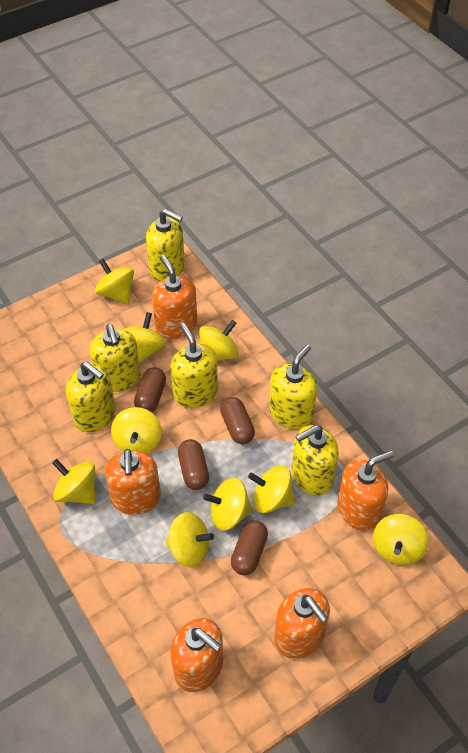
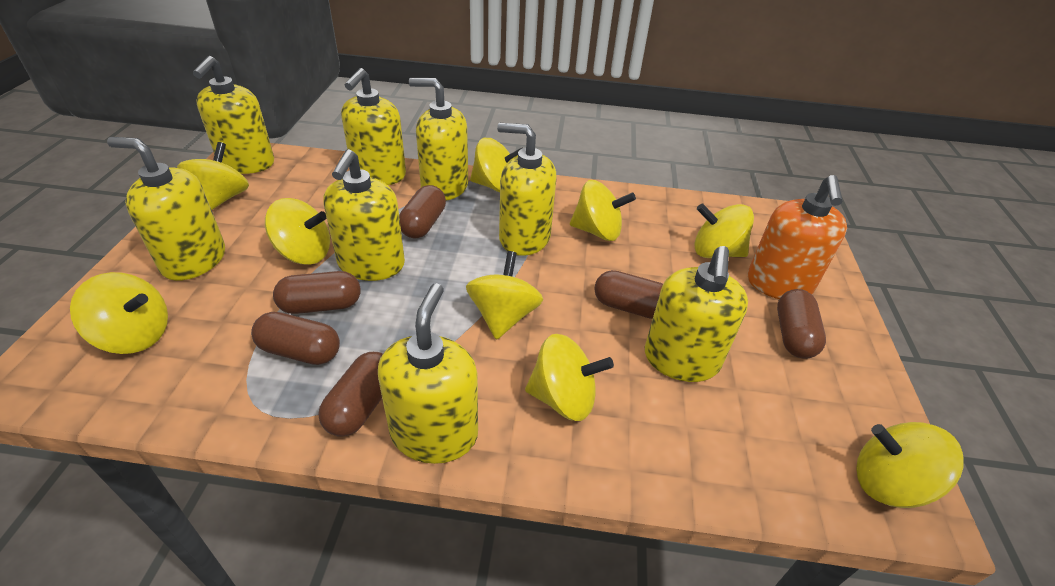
brown capsule: [134,367,166,412] [178,439,209,490] [220,397,255,444] [231,520,268,575] = 4 -> [251,312,340,365] [273,271,361,314] [318,352,383,437] [399,185,446,239] [594,270,663,319] [777,289,826,359] = 6
orange soap dispenser: [105,449,161,515] [152,255,197,339] [171,618,223,692] [274,588,330,659] [337,450,394,531] = 5 -> [748,175,847,299] = 1
yellow soap dispenser: [66,362,116,432] [89,324,141,392] [146,209,185,281] [171,323,218,408] [269,344,317,429] [292,425,339,496] = 6 -> [107,137,225,281] [193,56,274,174] [324,149,405,281] [341,68,406,185] [378,283,478,464] [409,78,468,201] [497,123,557,256] [645,246,748,382] = 8

